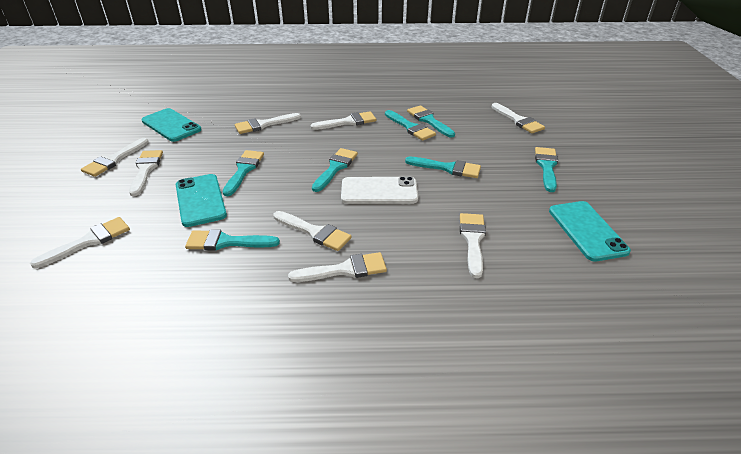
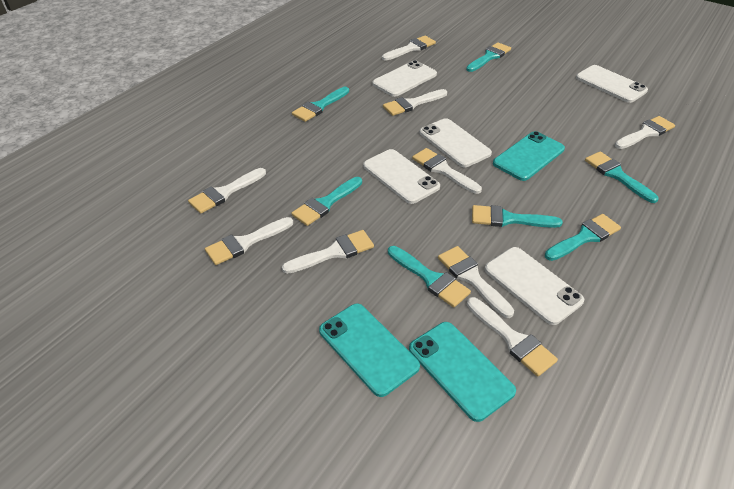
white phone: [341,177,418,204] = 1 -> [363,149,440,204] [372,60,437,97] [419,118,492,167] [484,247,584,325] [576,65,648,103] = 5

